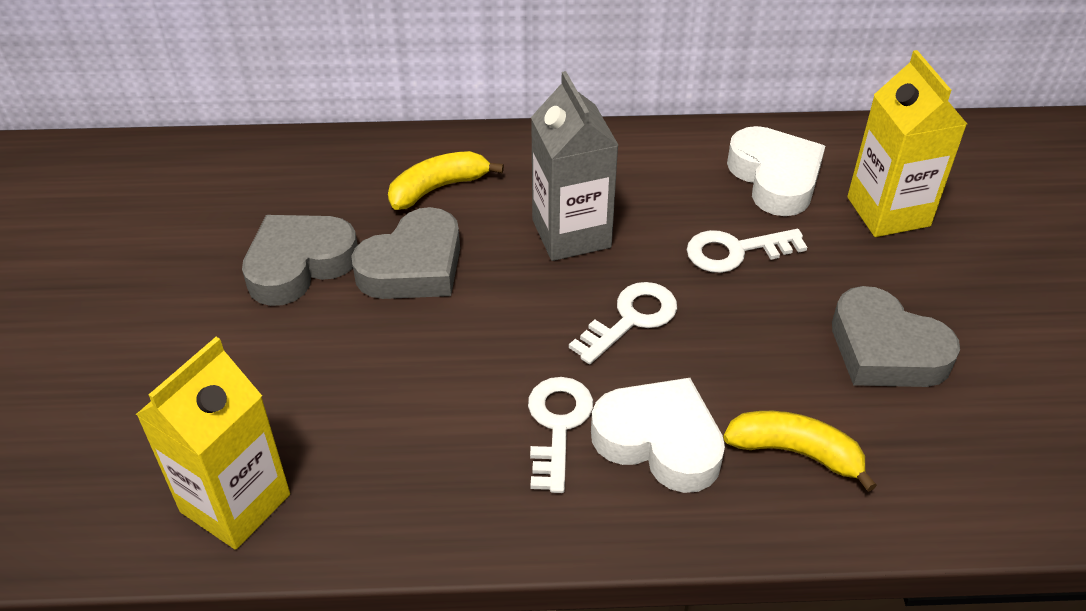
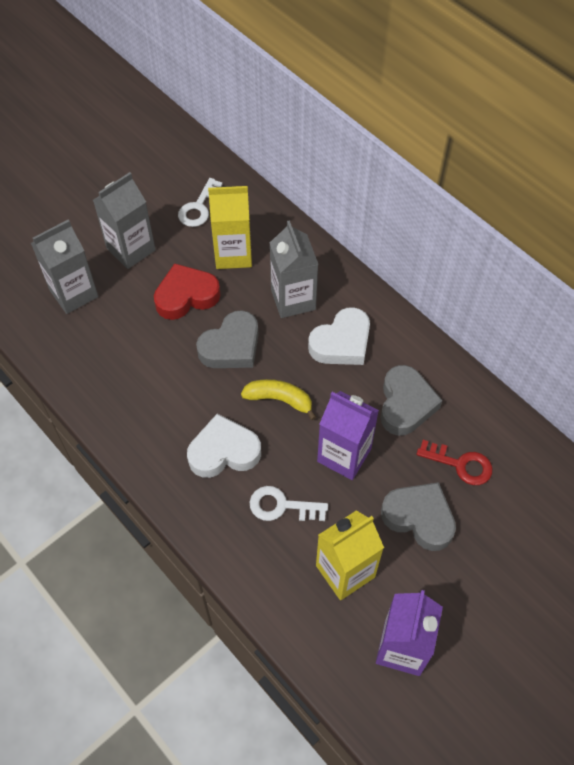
grey carton: [531,71,618,261] = 1 -> [31,219,98,314] [93,172,156,269] [270,220,318,318] = 3
purple carton: none = 0 -> [317,391,379,480] [376,590,443,676] = 2
red heart: none = 0 -> [154,263,220,320] = 1
red key: none = 0 -> [416,440,492,485] = 1
white key: [528,377,593,493] [569,282,677,364] [687,229,807,273] = 3 -> [178,178,223,227] [250,486,328,521] = 2
yellow banana: [388,151,504,210] [723,411,877,492] = 2 -> [241,379,316,420] = 1

